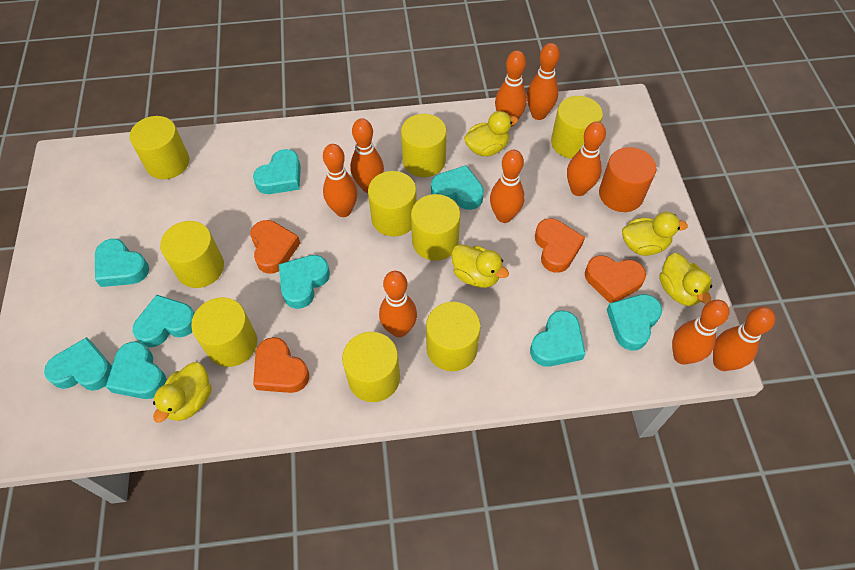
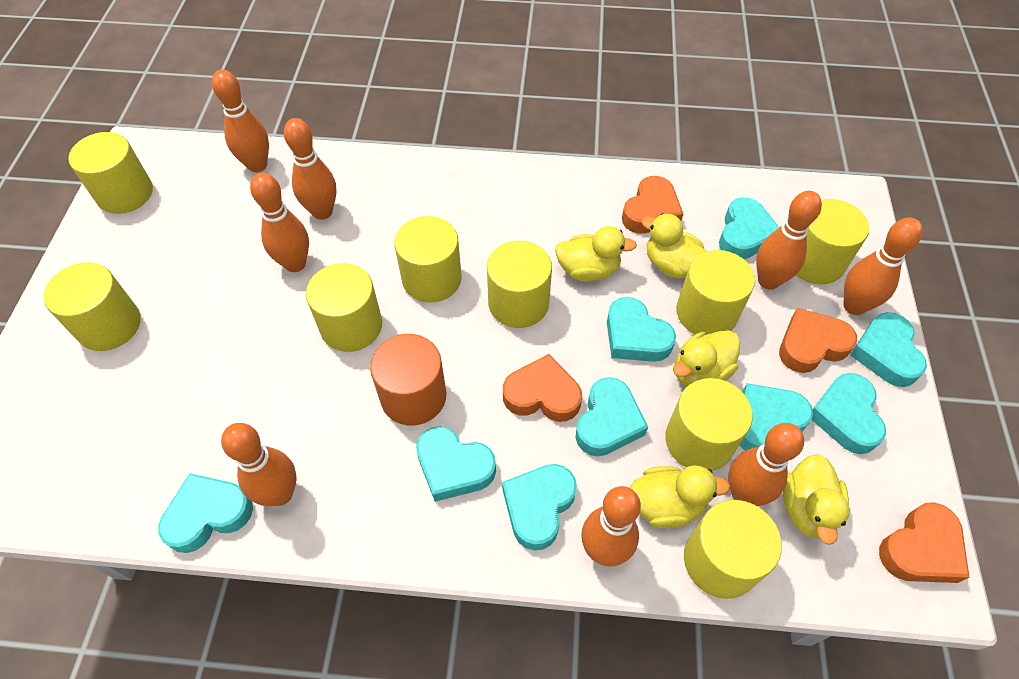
orange bowling pin: [323,144,358,217] [350,118,384,193] [379,271,417,337] [490,150,525,223] [495,50,527,127] [527,43,560,120] [567,122,606,196] [672,300,730,365] [713,307,775,371] = 9 -> [212,70,269,172] [221,423,296,506] [250,173,309,272] [284,118,337,220] [581,486,641,567] [728,423,804,506] [756,191,822,289] [843,217,923,315] = 8

